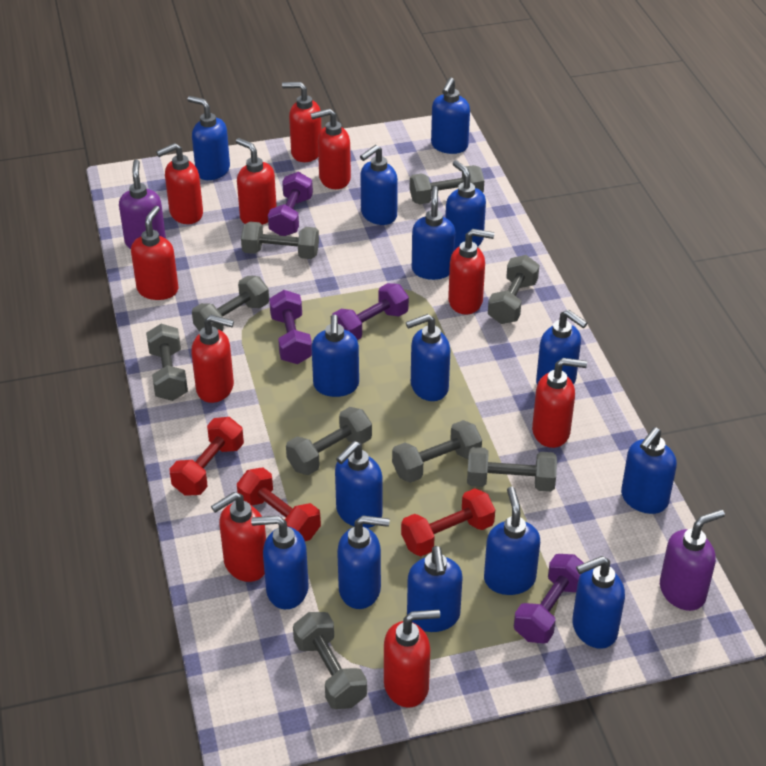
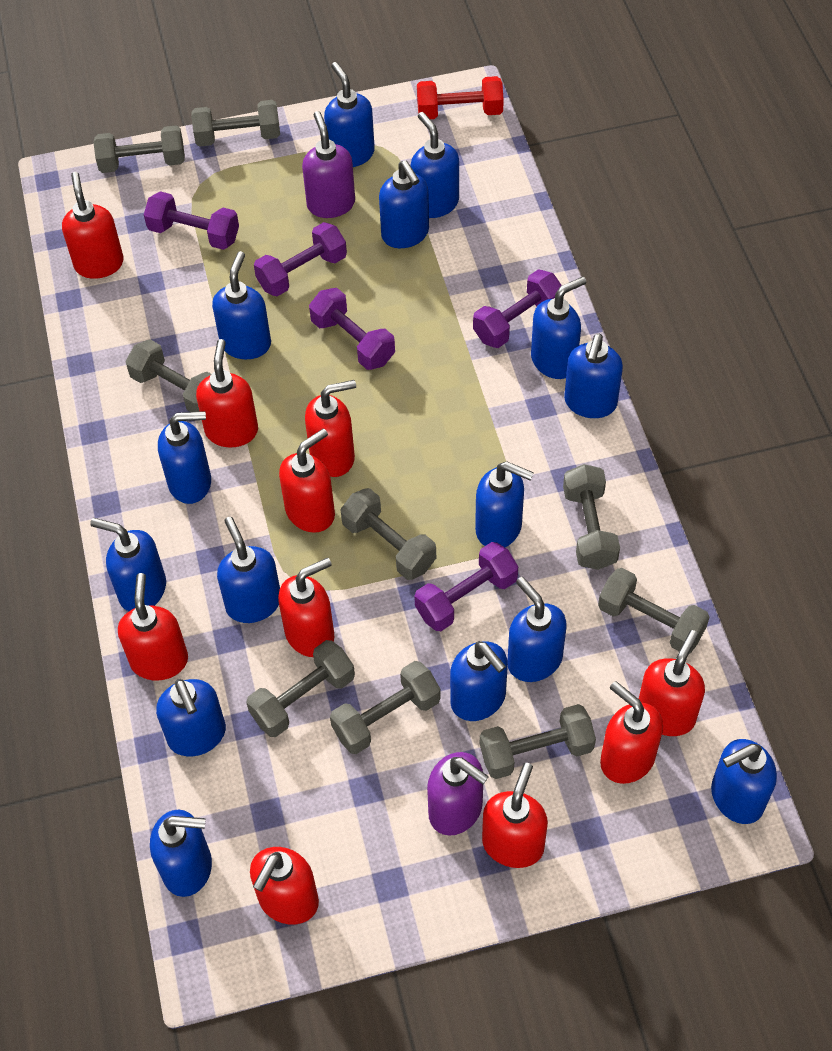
purple dumbbell: [268,172,313,236] [269,290,312,364] [332,283,409,340] [514,554,583,643] = 4 -> [144,191,239,250] [254,222,347,296] [309,288,395,370] [414,542,518,631] [473,269,562,348] = 5
red dumbbell: [170,417,244,496] [237,467,321,541] [401,489,495,556] = 3 -> [417,76,504,119] = 1

